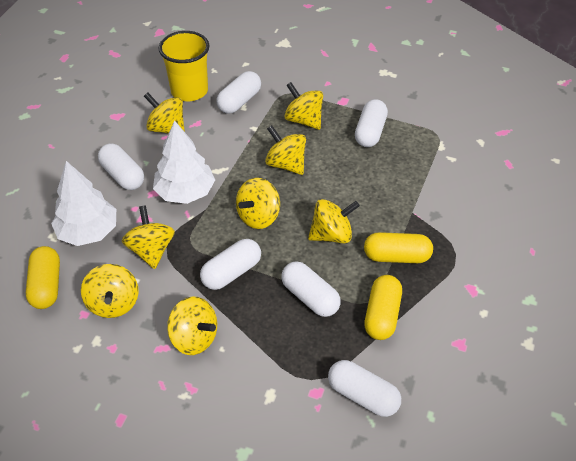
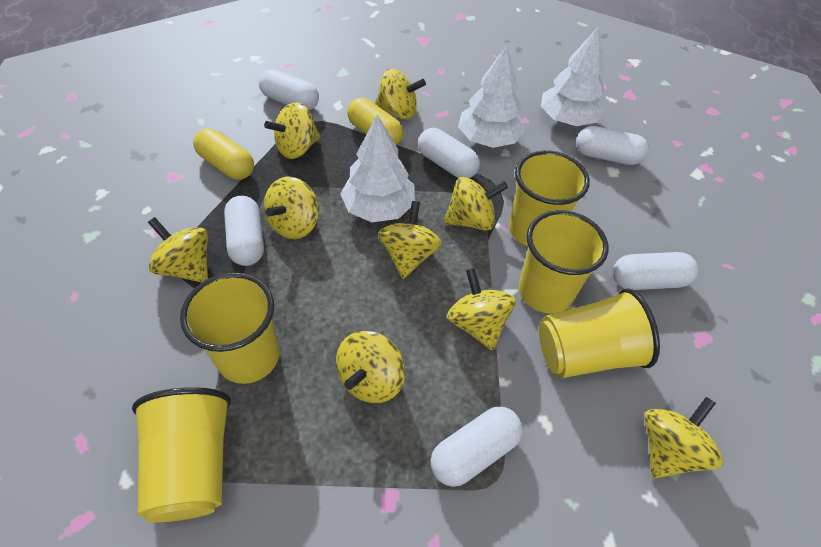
white tree: [51,161,116,246] [153,120,215,204] = 2 -> [340,115,415,222] [458,45,525,148] [541,26,606,126] = 3
yellow capsule: [26,246,60,309] [364,232,433,263] [364,275,402,340] = 3 -> [193,129,254,180] [347,98,403,145] = 2
yellow cup: [158,31,210,101] = 1 -> [132,387,231,522] [180,272,280,384] [509,150,590,246] [519,210,608,314] [539,289,660,378] = 5
yellow spinning top: [81,264,139,318] [122,205,175,269] [144,92,185,134] [167,297,217,355] [236,178,280,229] [265,125,306,175] [284,82,323,130] [308,199,360,244] = 8 -> [148,217,208,283] [264,102,320,159] [264,177,319,239] [336,331,405,403] [375,69,426,119] [378,201,442,279] [444,177,508,231] [447,268,516,350] [644,397,723,478] = 9

